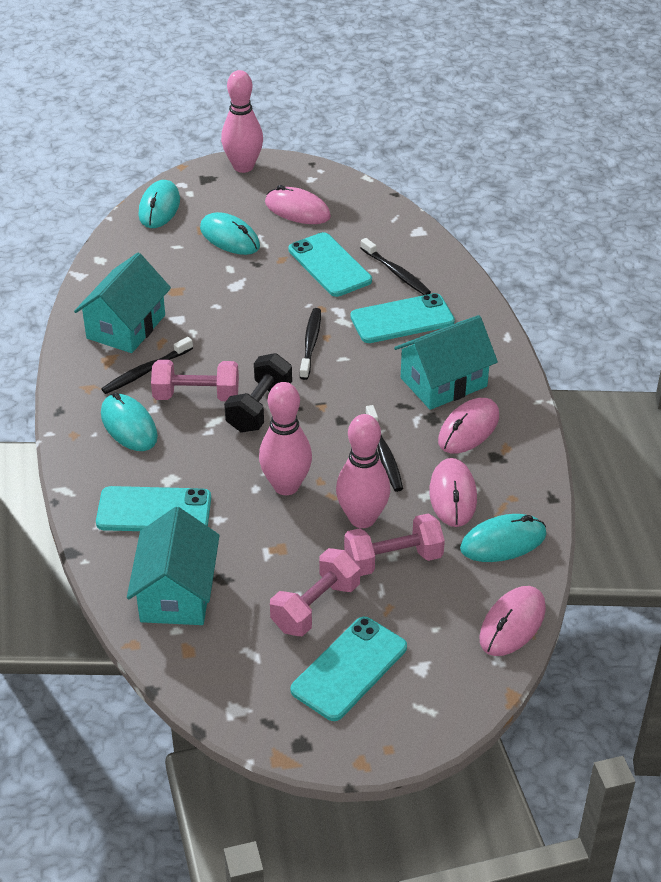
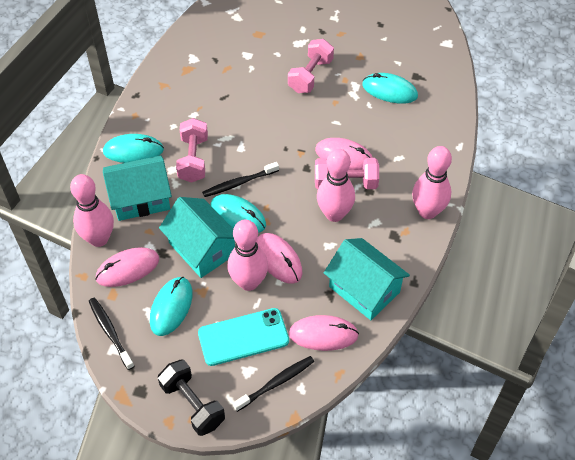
black toothbrush: [101,337,193,394] [300,308,321,380] [361,238,431,295] [366,405,403,492] = 4 -> [89,298,134,370] [202,162,279,197] [233,356,314,412] = 3
pink bowling pin: [221,70,263,173] [259,382,312,495] [336,414,390,528] = 3 -> [70,174,114,247] [228,219,268,291] [317,149,355,222] [412,146,452,219] = 4
turquoise phone: [96,486,211,531] [288,232,372,297] [290,617,407,721] [350,293,455,343] = 4 -> [198,308,289,366] = 1

